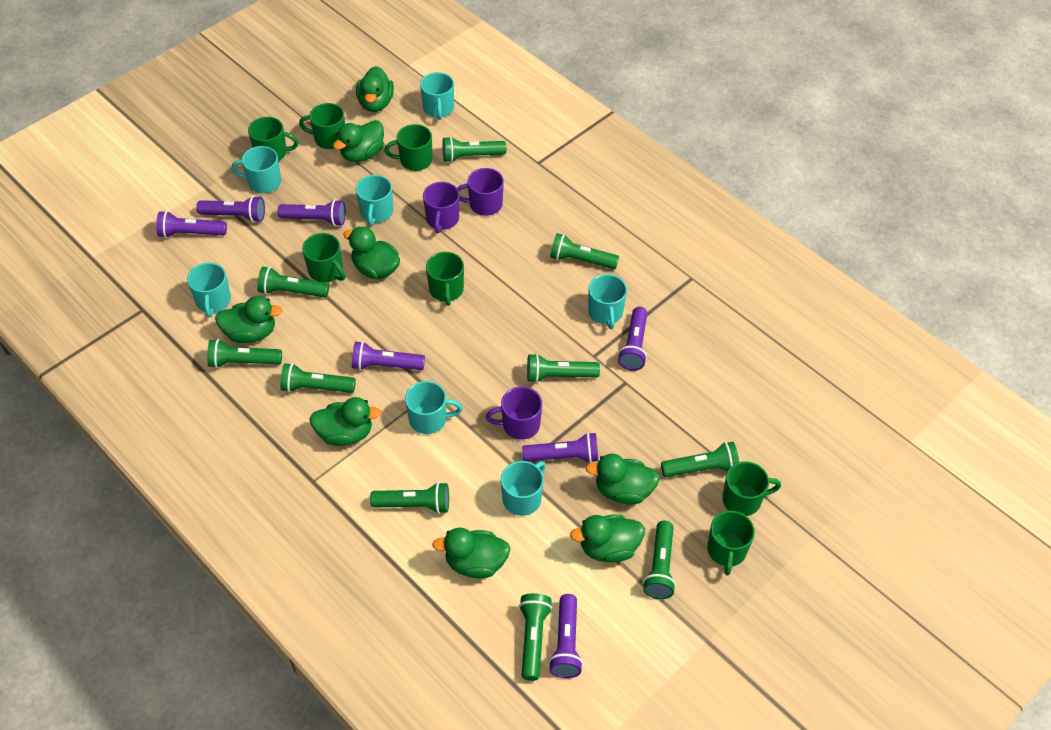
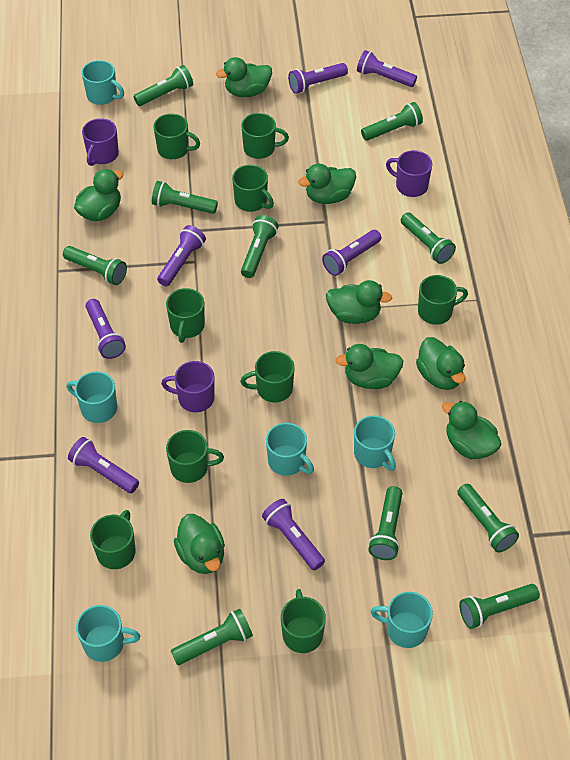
green mug: [248,117,298,161] [299,103,345,149] [302,233,345,282] [385,124,432,171] [426,252,464,306] [707,511,755,576] [722,461,781,516] = 7 -> [90,510,136,569] [154,114,200,159] [166,288,205,343] [166,430,224,483] [232,165,274,212] [240,351,294,402] [241,113,289,159] [281,589,326,653] [418,275,468,325] = 9
turquoise mug: [187,263,231,317] [232,146,281,193] [356,175,393,226] [405,381,463,434] [420,72,454,120] [501,461,546,516] [588,274,627,329] = 7 -> [67,371,117,423] [76,605,140,662] [82,60,124,105] [266,423,314,476] [354,415,396,471] [370,592,433,648] = 6

